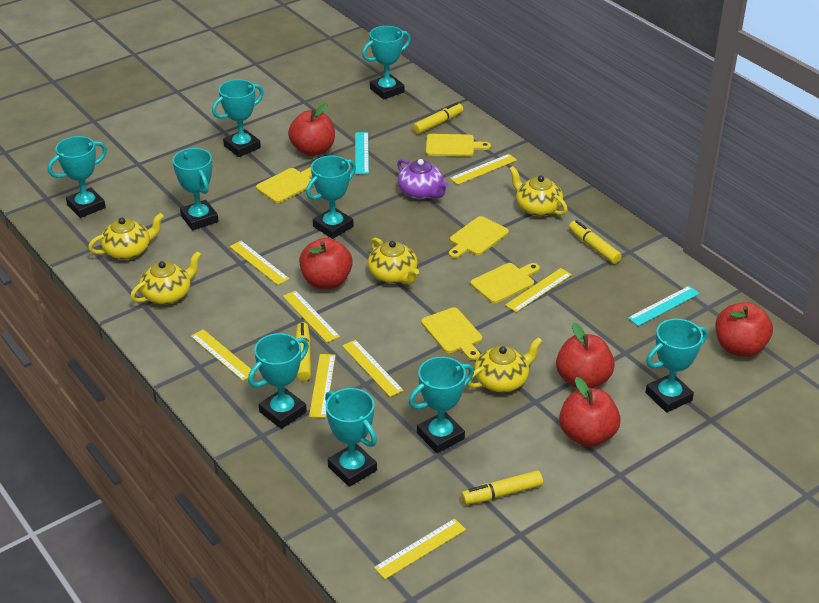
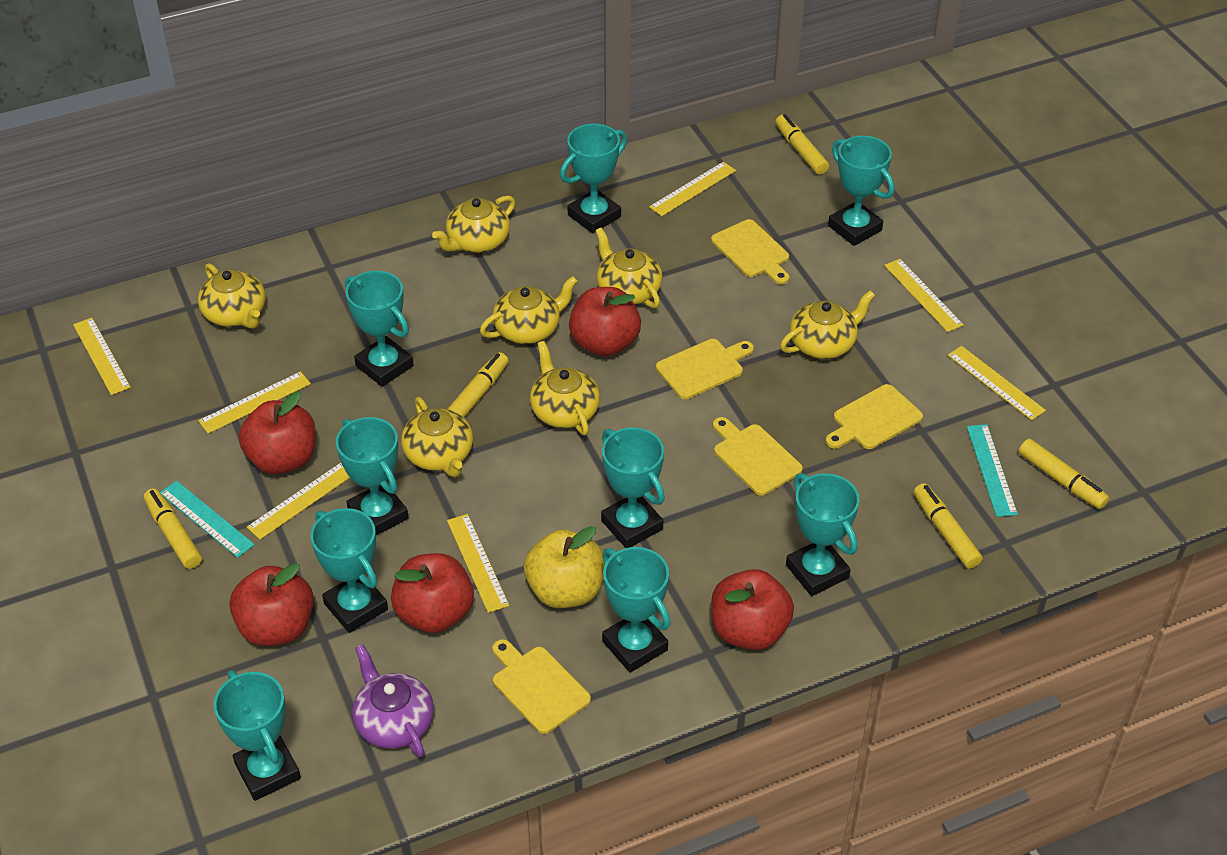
yellow apple: none = 0 -> [524,526,605,608] = 1
yellow marker: [296,322,311,381] [413,103,463,134] [461,470,543,505] [569,220,622,264] = 4 -> [144,489,202,569] [448,352,509,417] [775,114,829,175] [914,483,982,569] [1019,439,1109,509] = 5
yellow ruler: [191,329,256,381] [230,241,290,285] [283,291,340,343] [309,354,336,418] [342,340,404,397] [374,518,466,579] [450,154,517,185] [505,268,572,312] = 8 -> [73,318,131,395] [198,371,311,434] [247,463,350,540] [447,514,509,613] [649,162,736,216] [884,259,964,332] [948,346,1046,420] = 7
yellow teapot: [88,213,164,260] [130,251,202,304] [368,238,419,284] [467,337,543,392] [509,166,568,216] = 5 -> [198,263,266,329] [401,397,473,477] [432,195,515,253] [480,276,578,344] [530,341,600,435] [595,227,663,308] [780,290,875,359] = 7

